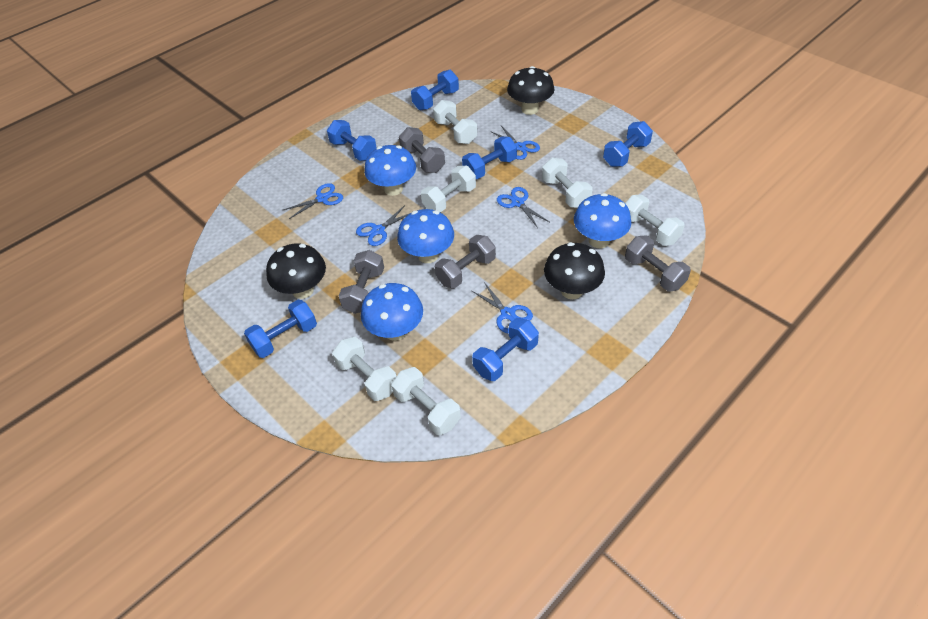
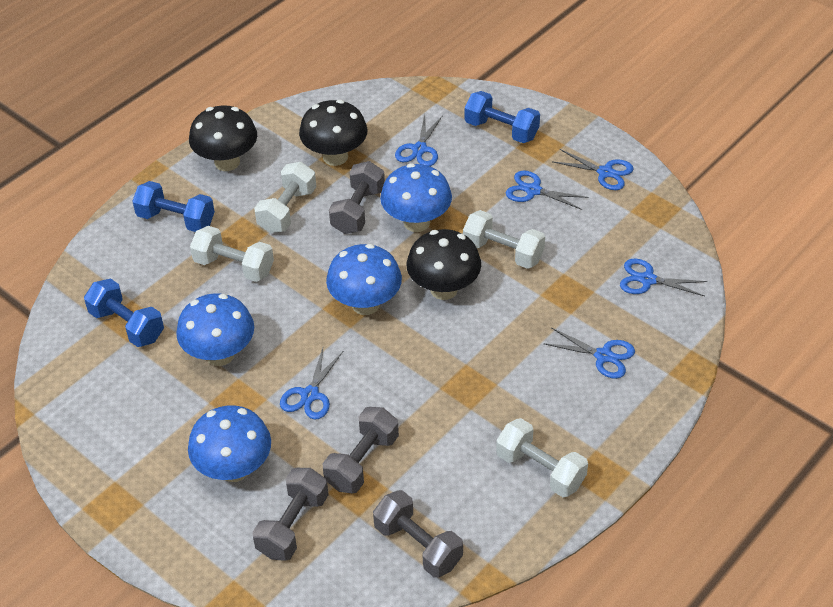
blue dumbbell: [244,300,317,358] [327,120,377,161] [411,70,459,110] [462,137,517,179] [472,318,539,381] [603,121,653,167] = 6 -> [84,278,164,347] [132,181,215,232] [465,91,540,143] = 3
blue scissors: [283,183,343,219] [356,205,410,246] [472,282,533,334] [490,126,540,160] [497,187,549,228] = 5 -> [280,348,343,420] [395,114,443,166] [506,171,589,210] [543,327,635,379] [553,149,634,190] [620,259,707,296] = 6
white dumbbell: [332,337,396,401] [391,367,461,435] [421,166,476,212] [433,100,477,144] [542,158,593,208] [625,195,685,246] = 6 -> [190,226,274,282] [254,162,316,233] [463,210,545,269] [496,418,588,497] = 4

